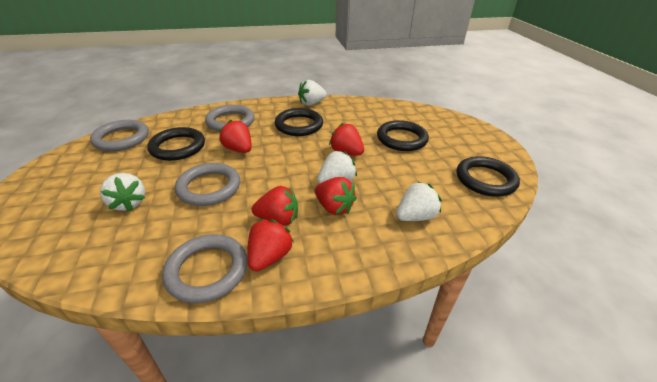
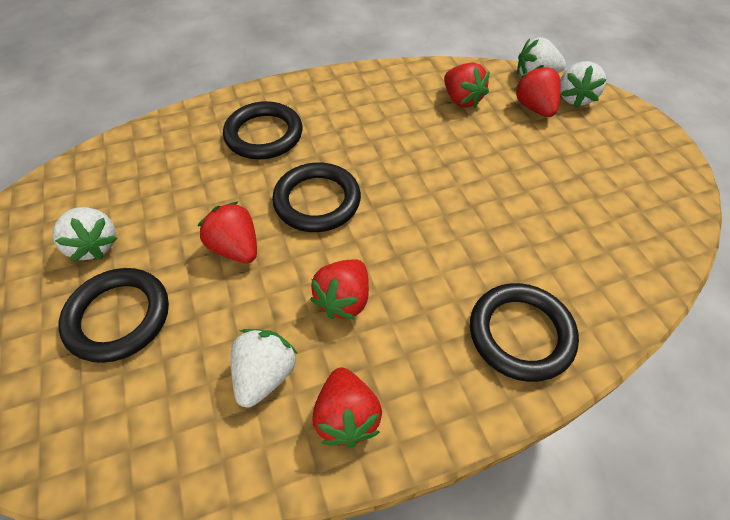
grey ring: [90,120,149,151] [162,234,248,303] [175,163,240,206] [205,105,255,132] = 4 -> none = 0

